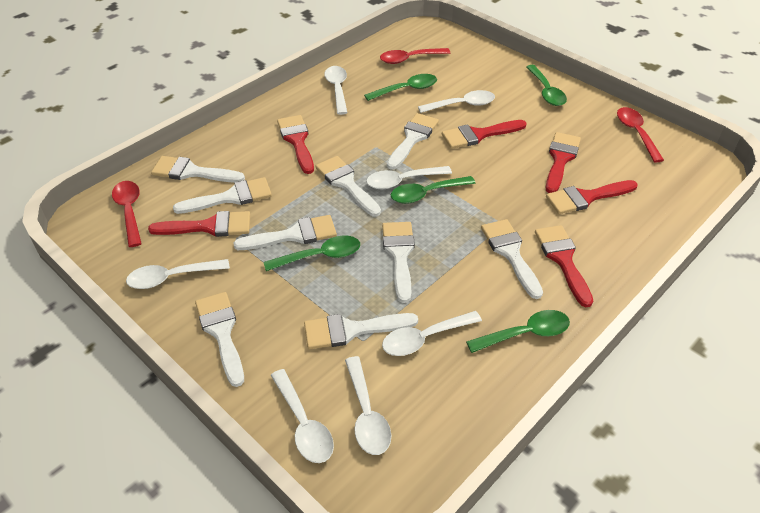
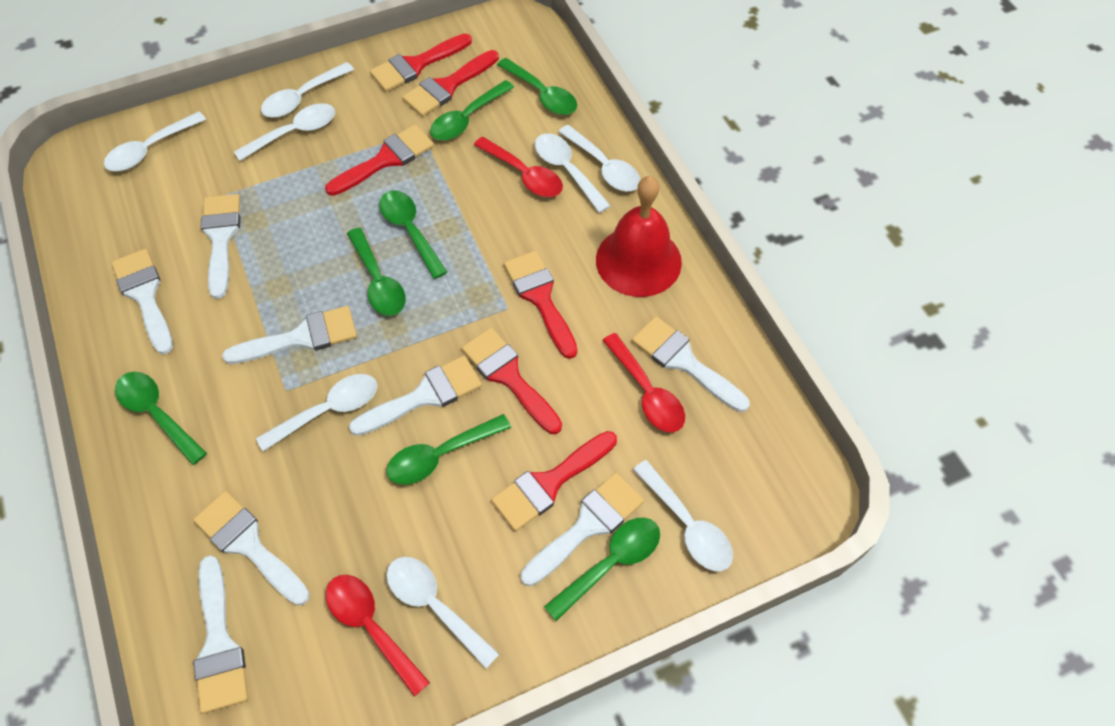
green spoon: [264,235,360,271] [364,74,437,101] [391,176,476,204] [466,310,570,353] [526,65,567,106] = 5 -> [115,372,207,465] [347,227,406,316] [379,190,447,279] [386,414,511,485] [430,80,514,140] [497,58,577,115] [544,518,660,621] = 7
red bell: none = 0 -> [596,176,682,297] = 1
white brush: [151,156,245,183] [173,177,272,214] [195,292,244,387] [233,215,337,250] [304,313,418,349] [315,156,381,217] [382,222,415,303] [387,113,439,170] [481,219,543,299] = 9 -> [111,249,173,355] [193,491,310,606] [193,556,248,713] [201,194,240,299] [222,306,357,364] [349,356,482,436] [521,473,644,586] [632,316,750,412] = 8
white spoon: [126,259,230,289] [271,369,334,463] [324,66,348,115] [345,356,391,455] [366,166,452,189] [382,311,482,356] [418,90,495,113] = 7 -> [104,112,206,171] [234,103,335,161] [256,374,377,451] [261,62,354,118] [386,557,499,669] [535,133,611,213] [558,125,640,192] [633,460,733,571] = 8

